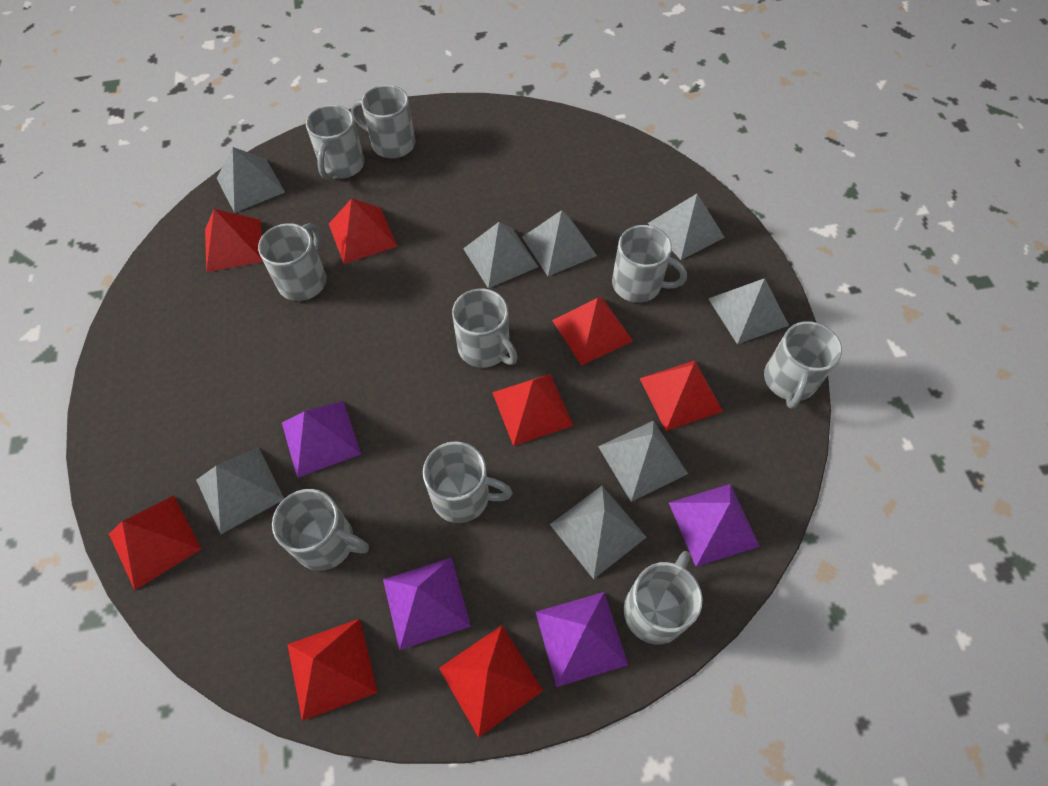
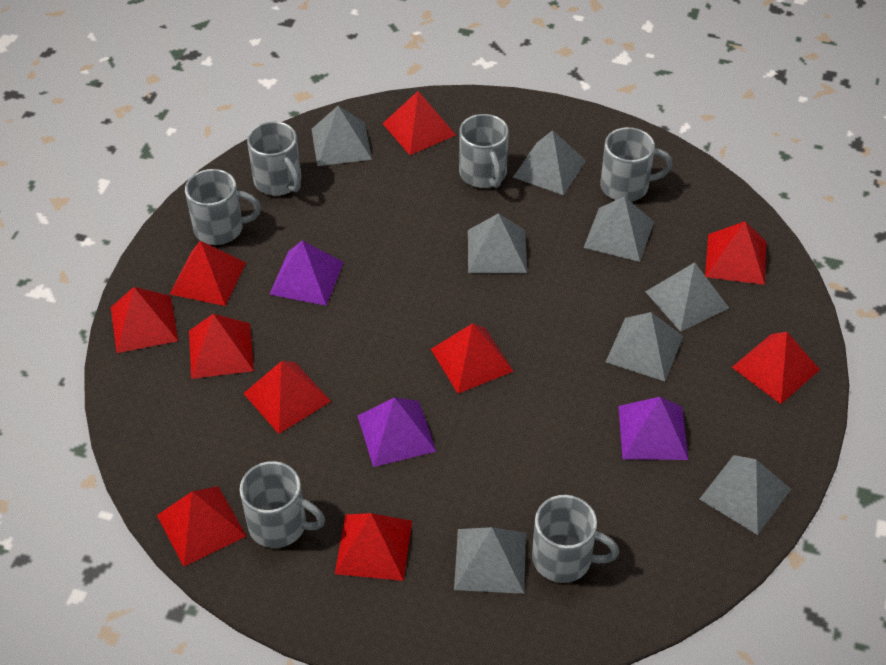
grey mug: [258,223,327,301] [272,489,369,571] [306,105,364,180] [351,85,415,158] [423,441,513,523] [452,289,518,368] [612,225,687,303] [624,551,703,645] [764,321,842,409] = 9 -> [185,169,261,245] [240,461,325,548] [247,121,301,196] [459,114,509,188] [532,495,619,583] [600,127,673,202] = 6
purple pyramid: [282,401,361,478] [383,557,471,651] [536,592,628,687] [669,484,760,567] = 4 -> [269,241,344,306] [357,397,437,467] [618,397,688,460] = 3
red pyramid: [109,496,201,590] [205,209,263,272] [287,619,378,721] [329,198,397,264] [439,625,543,738] [492,374,573,446] [552,298,633,365] [639,361,723,431] = 8 -> [111,287,178,353] [157,486,246,567] [170,241,246,306] [189,314,254,379] [243,361,331,434] [335,513,412,581] [382,91,456,155] [431,323,514,394] [705,221,767,285] [732,332,820,404] = 10

